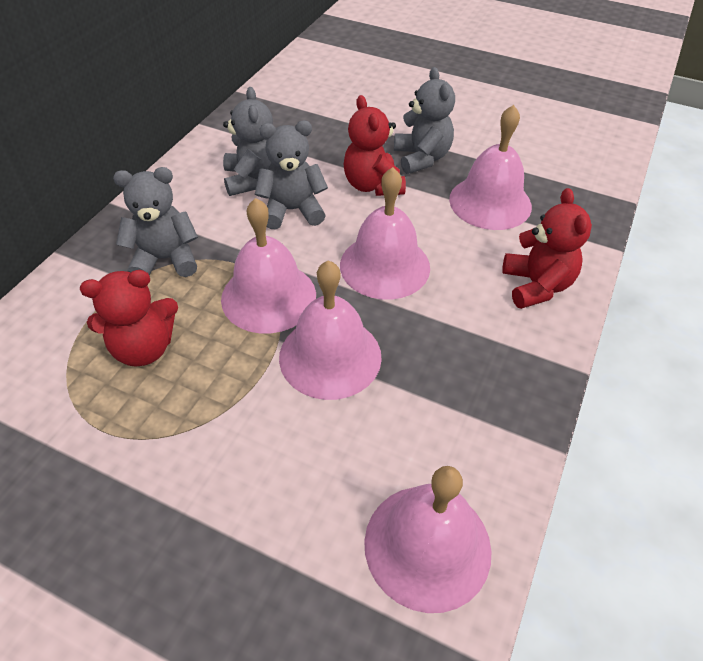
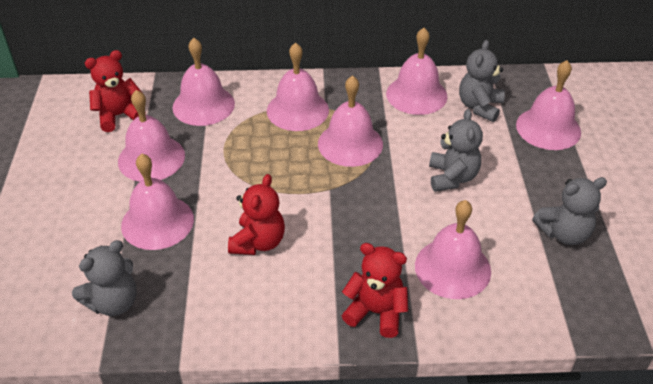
pink bell: [221,198,316,334] [279,260,382,400] [340,167,430,300] [364,466,492,613] [449,105,532,230] = 5 -> [118,90,185,182] [121,154,194,250] [172,38,235,126] [267,42,329,131] [318,75,383,167] [386,28,447,115] [415,200,491,299] [516,60,581,150] = 8

